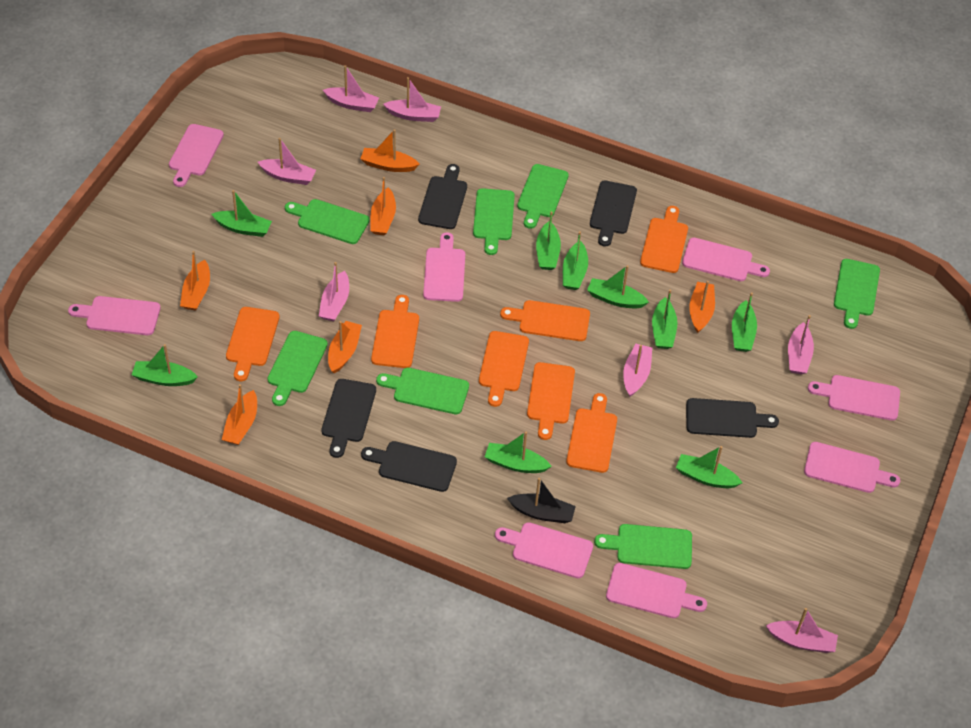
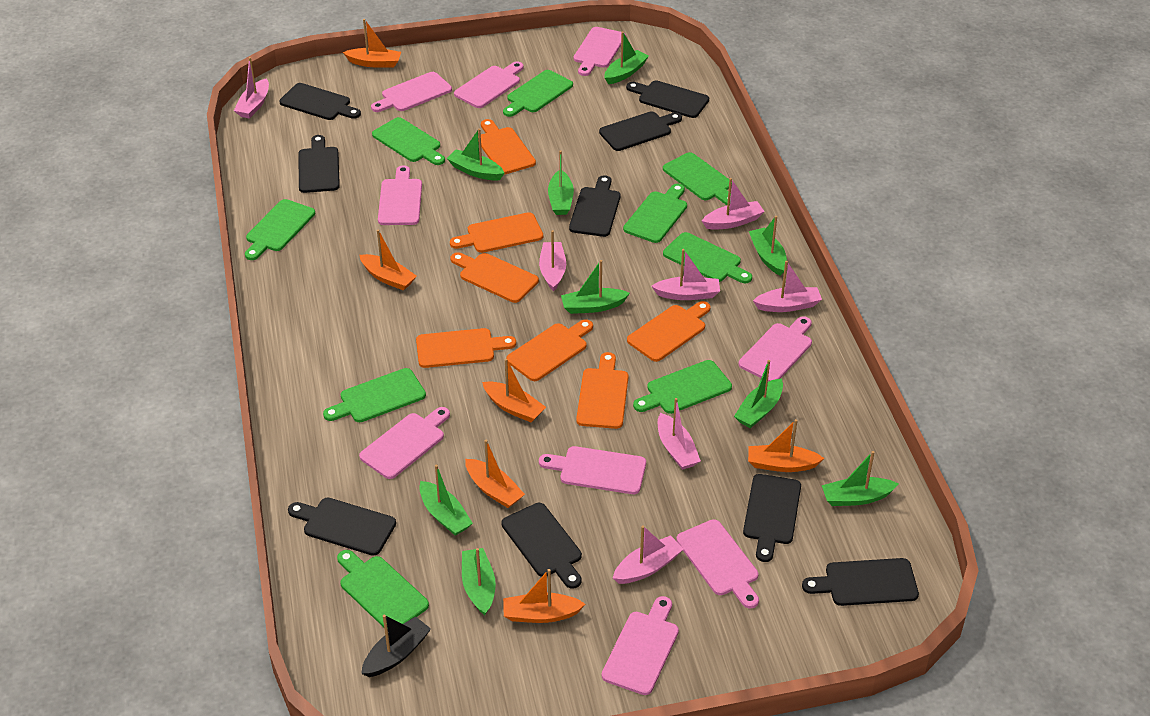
black cutting board: [321,379,376,458] [361,441,457,492] [418,164,467,229] [590,181,637,246] [686,398,779,438] = 5 -> [279,83,361,120] [288,498,396,556] [299,135,340,193] [501,503,582,589] [569,175,621,237] [599,112,682,151] [626,80,709,118] [743,474,801,562] [802,558,919,606] = 9
green cutting board: [267,331,328,406] [285,199,370,244] [376,368,469,414] [473,188,515,255] [517,164,569,229] [594,524,692,569] [834,259,880,329] = 7 -> [245,199,315,260] [323,368,426,422] [337,550,429,627] [372,117,445,165] [503,70,573,117] [623,184,687,243] [633,360,732,414] [663,152,732,205] [663,232,752,283] = 9
pink cutting board: [68,296,161,335] [169,124,224,187] [423,232,465,302] [495,522,593,578] [606,563,707,618] [682,238,770,281] [804,442,900,493] [808,375,900,421] = 8 -> [359,407,450,479] [371,72,452,112] [378,165,422,225] [454,62,524,108] [539,446,646,494] [574,27,626,76] [602,596,679,695] [676,519,759,609] [739,316,812,382] = 9

